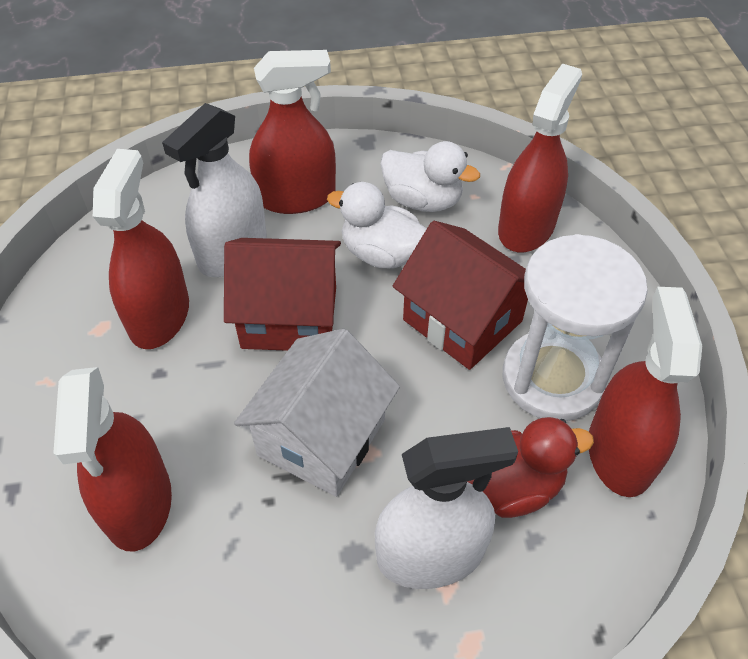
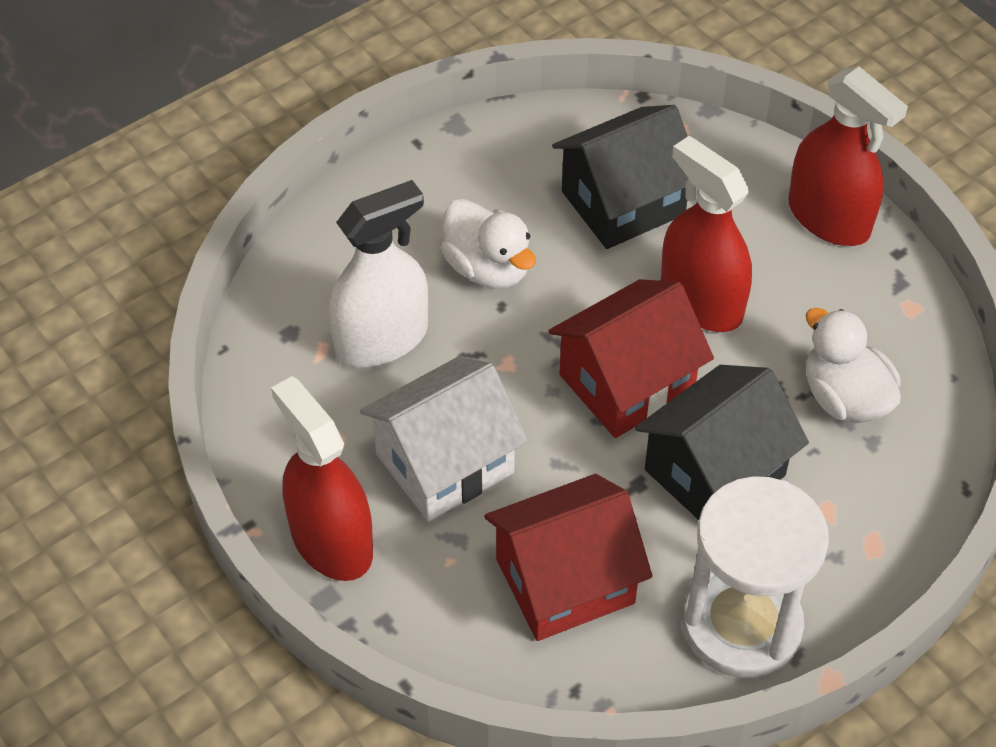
black house: none = 0 -> [552,105,688,249] [635,365,809,520] = 2
red duck: [467,417,594,518] = 1 -> none = 0
red spray bottle: [53,367,172,552] [93,149,189,349] [249,50,336,214] [498,63,582,252] [589,287,702,497] = 5 -> [271,376,373,581] [661,136,752,332] [789,66,908,246] = 3
white spray bottle: [162,103,267,277] [375,427,518,589] = 2 -> [329,180,428,367] = 1

